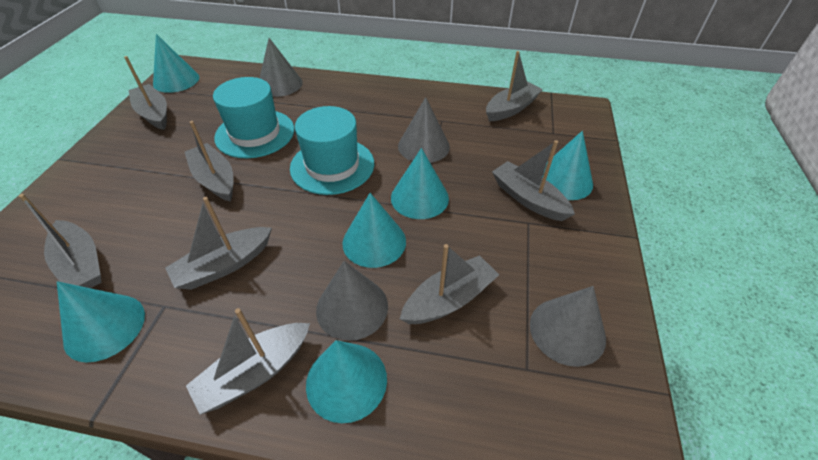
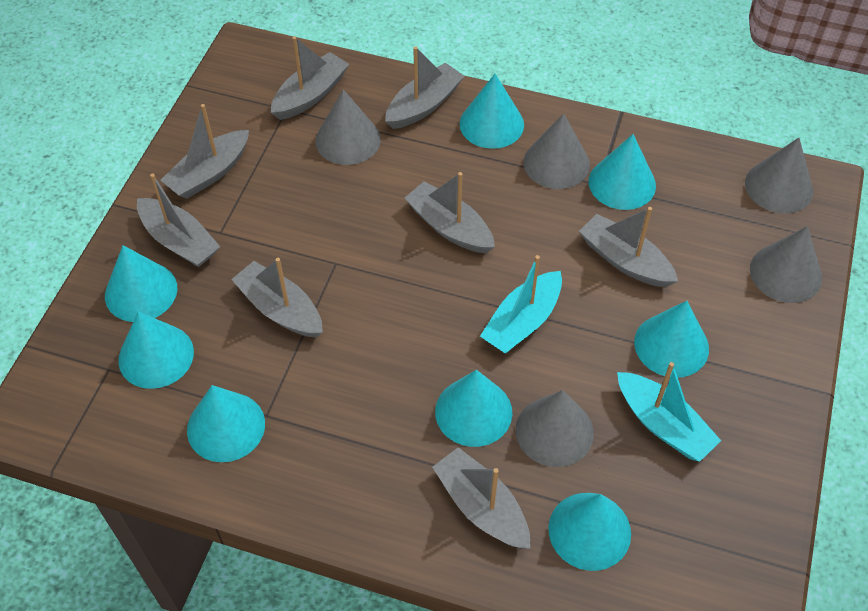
grey cone: [260,38,303,97] [316,261,388,341] [398,97,450,163] [530,286,606,367] = 4 -> [315,89,381,165] [516,390,594,467] [523,113,590,189] [745,138,813,213] [750,226,822,303] = 5
turquoise boat: none = 0 -> [480,255,562,354] [617,362,721,462] = 2
turquoise cone: [57,281,145,363] [153,34,199,93] [306,340,387,423] [342,193,406,268] [391,148,449,219] [542,131,593,200] = 6 -> [105,245,177,322] [118,312,194,389] [187,385,265,462] [435,370,512,447] [459,74,524,149] [548,493,631,571] [589,134,656,210] [634,301,709,378] = 8
turquoise hat: [213,77,294,158] [290,106,374,195] = 2 -> none = 0

